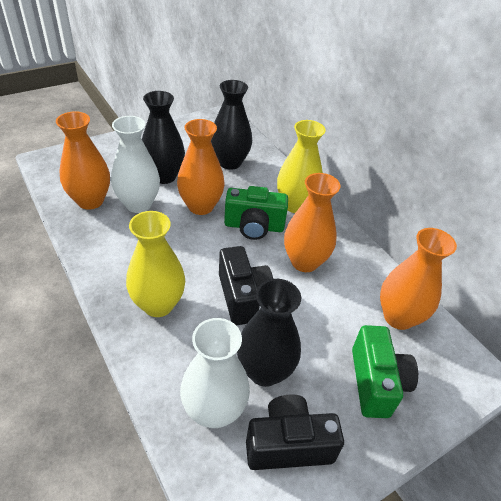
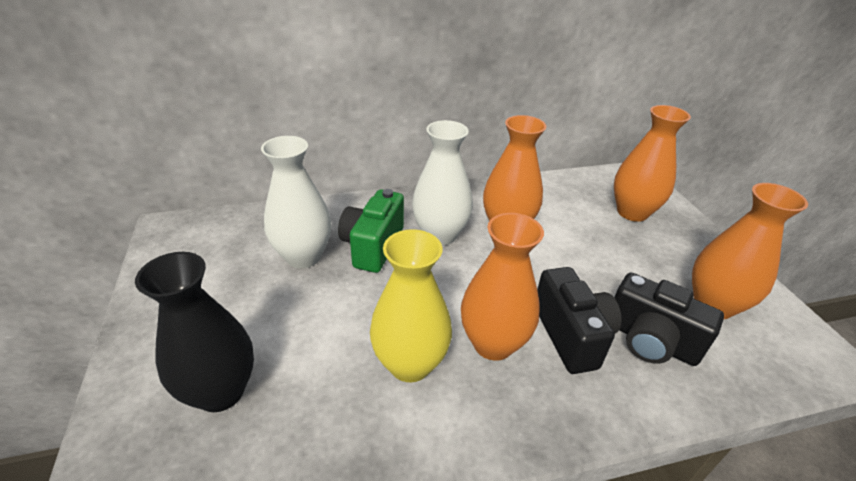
black vase: [142,91,185,184] [211,80,252,170] [237,279,301,387] = 3 -> [135,252,254,412] = 1
green camera: [224,186,288,240] [352,325,418,418] = 2 -> [338,189,404,273] = 1
yellow vase: [126,211,185,317] [277,120,326,213] = 2 -> [370,229,452,382] = 1

